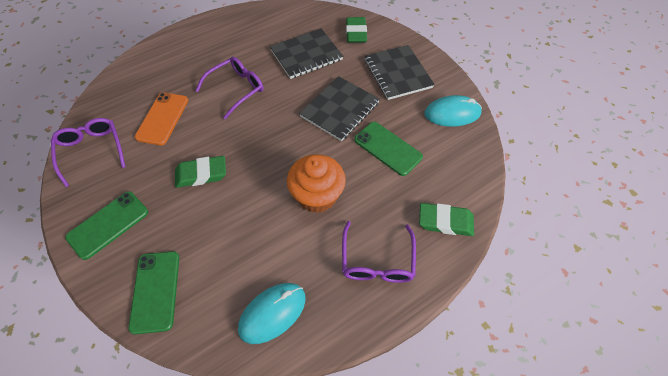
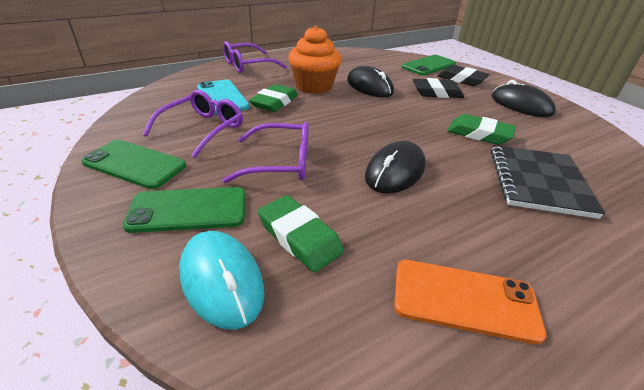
black eraser: none = 0 -> [412,78,464,98] [437,65,490,86] = 2
black mouse: none = 0 -> [347,66,394,98] [365,141,426,193] [491,80,556,117] = 3
black notebook: [270,28,343,79] [299,76,380,141] [365,45,435,100] = 3 -> [491,145,605,219] = 1
turquoise mouse: [238,283,306,344] [425,95,482,127] = 2 -> [179,231,264,330] = 1
turquoise phone: none = 0 -> [197,80,250,115] = 1

